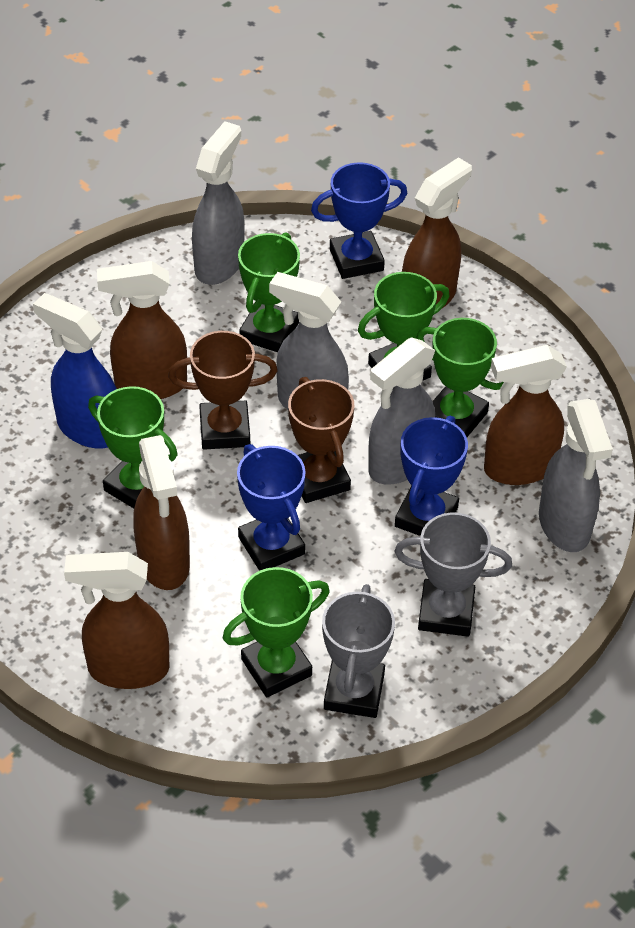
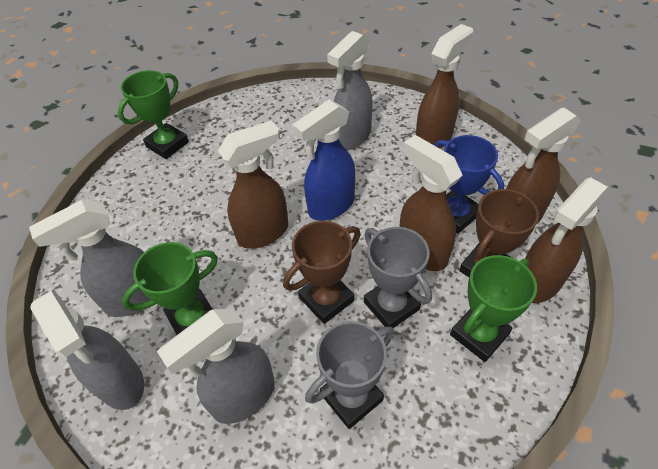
blue trophy: [237,444,306,571] [311,162,407,279] [395,416,468,536] = 3 -> [434,135,504,234] = 1
green trophy: [88,386,178,508] [223,567,330,697] [238,232,300,352] [358,272,450,381] [416,318,504,437] = 5 -> [118,70,189,159] [122,242,218,335] [450,255,537,362] = 3

